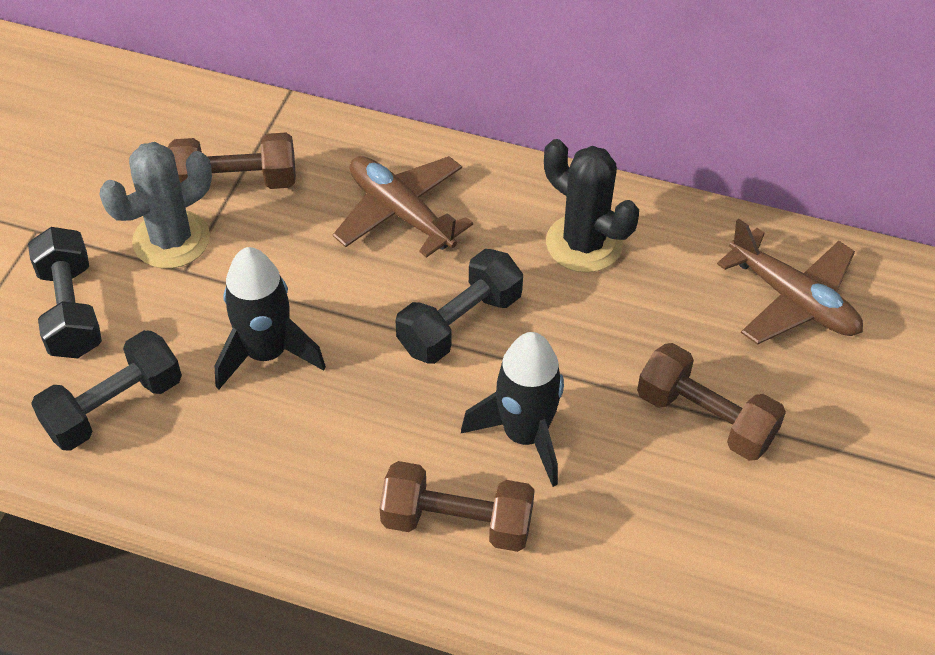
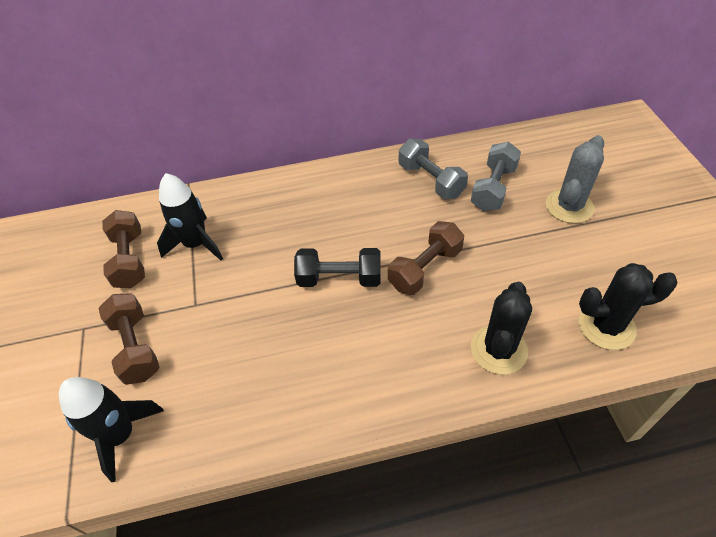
black cactus: [544,139,639,273] = 1 -> [471,281,532,374] [578,263,678,350] = 2
black dumbbell: [28,227,102,358] [31,330,182,451] [395,249,523,364] = 3 -> [294,248,381,287] = 1
brown plane: [333,156,473,258] [717,219,863,345] = 2 -> none = 0
grey dumbbell: none = 0 -> [399,139,468,199] [471,142,521,211] = 2

